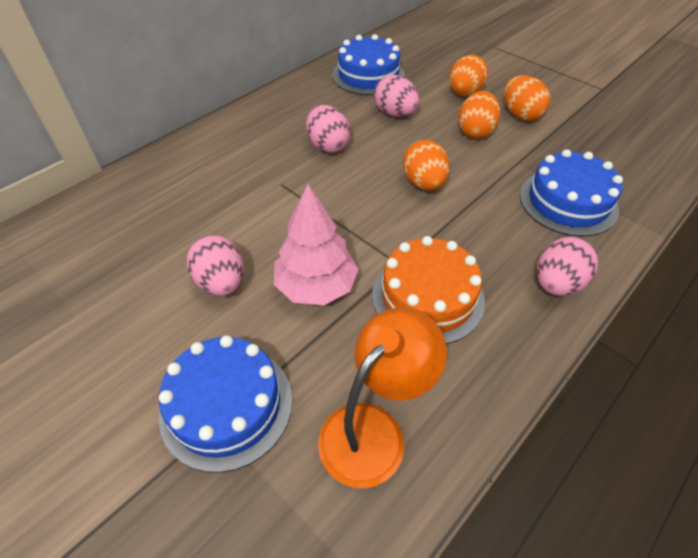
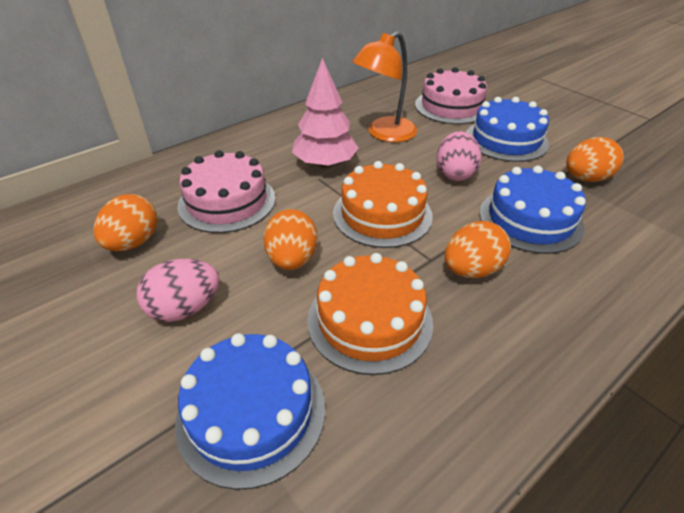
orange cake: [372,236,485,344] = 1 -> [307,253,433,375] [333,161,433,248] = 2
pink cake: none = 0 -> [177,150,276,233] [415,67,487,124] = 2
pink egg: [187,235,244,296] [306,105,350,153] [374,74,419,117] [537,237,598,296] = 4 -> [136,259,219,322] [437,131,481,181] = 2

